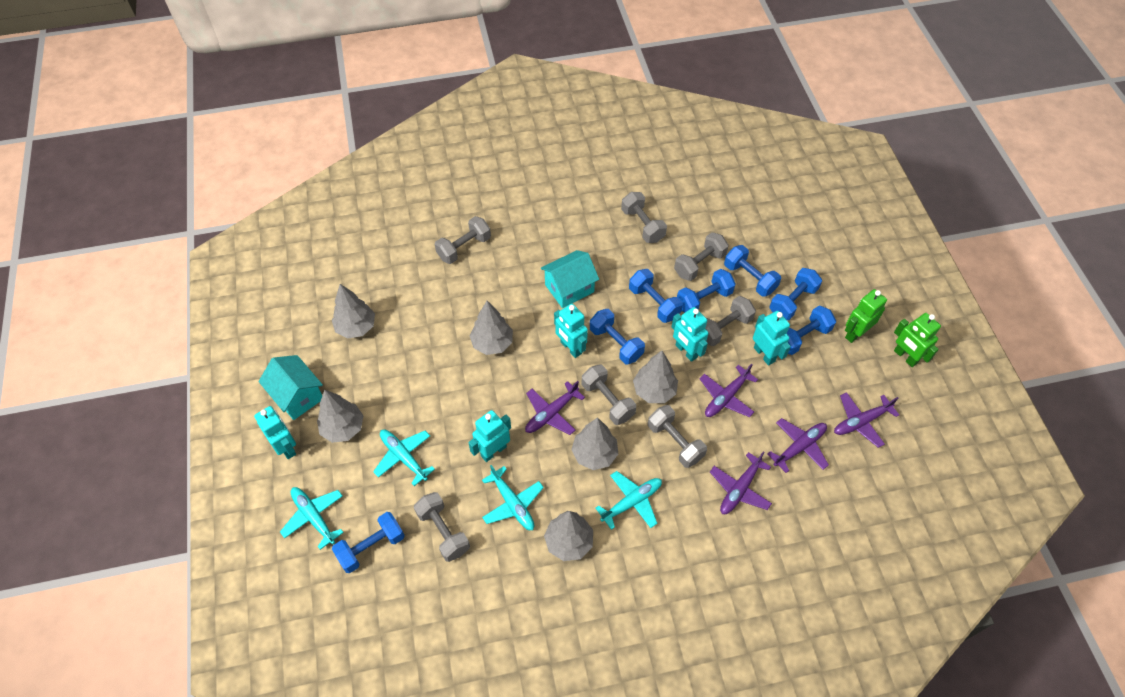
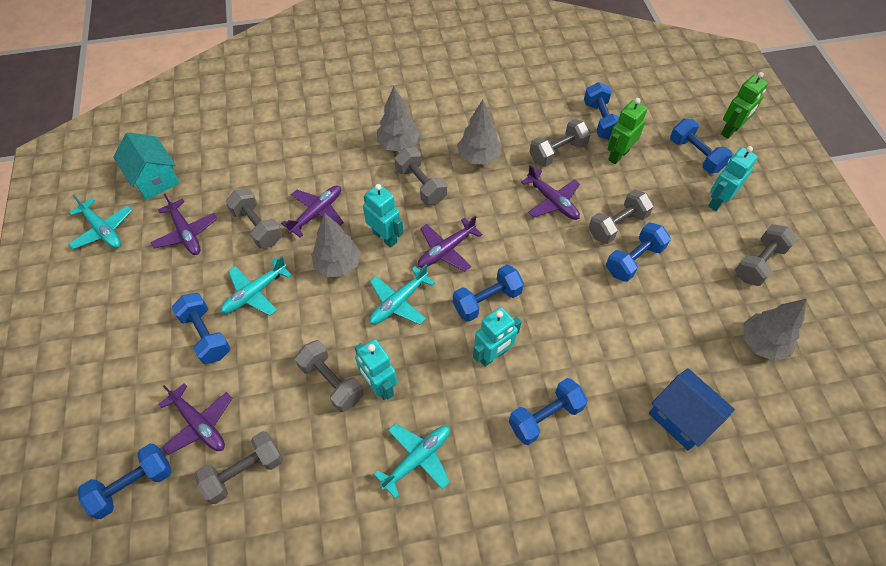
blue house: none = 0 -> [649,368,735,451] = 1
grey tree: [317,390,364,443] [332,284,375,339] [470,301,513,355] [544,511,593,561] [571,417,618,470] [633,351,678,403] = 6 -> [311,214,361,277] [377,86,420,152] [457,100,502,165] [743,299,807,361] = 4
turquoise house: [258,355,323,420] [541,250,599,308] = 2 -> [113,132,180,200] = 1
turquoise robot: [254,406,296,459] [468,410,511,462] [554,304,588,358] [671,307,709,362] [753,311,791,366] = 5 -> [355,339,397,400] [363,184,403,248] [473,307,522,367] [708,146,758,211] = 4

